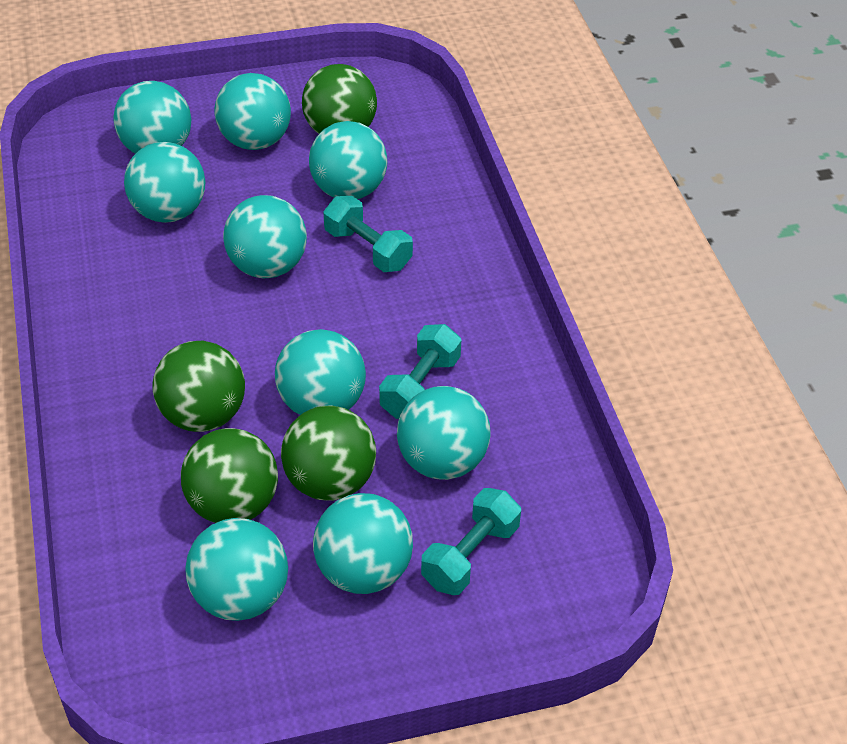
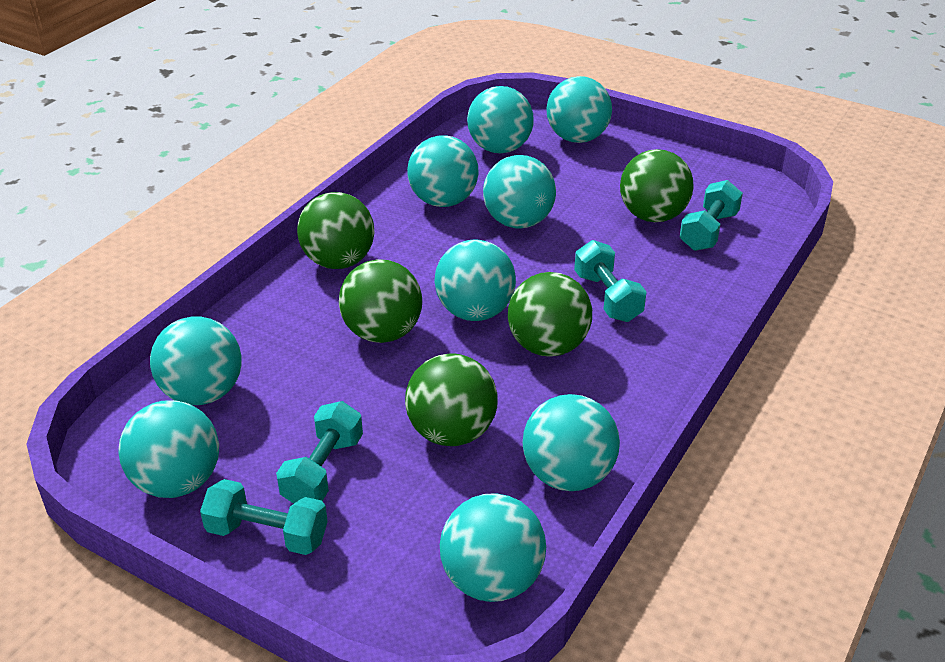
green ball: [152,340,245,432] [181,428,278,523] [281,405,376,501] [302,64,377,134] = 4 -> [297,192,375,269] [339,259,422,343] [405,353,498,446] [508,272,592,357] [620,149,694,222] = 5
turquoise dumbbell: [323,196,413,272] [379,324,461,419] [421,488,521,595] = 3 -> [200,479,328,555] [276,401,363,504] [574,240,646,322] [680,180,743,251] = 4

